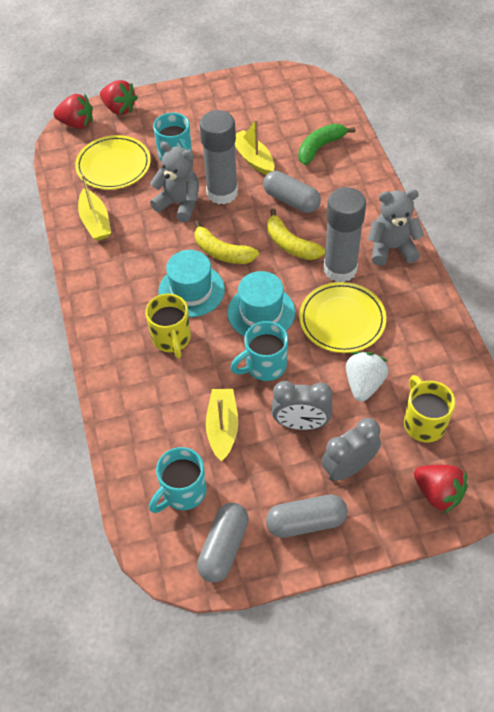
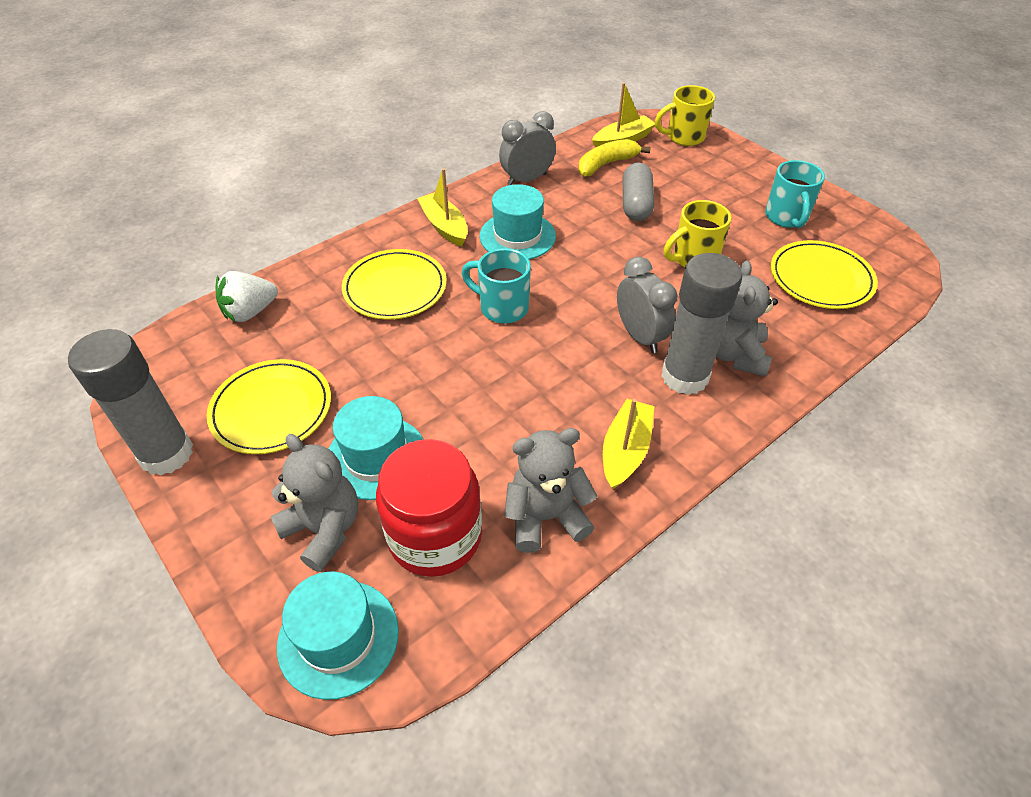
green banana: [298,124,356,165] = 1 -> none = 0
grey capsule: [197,503,249,582] [263,171,321,213] [266,494,348,538] = 3 -> [623,162,654,221] = 1
grey teddy bear: [150,142,199,222] [368,189,425,266] = 2 -> [270,434,358,572] [504,428,597,553] [716,261,778,377] = 3
red jar: none = 0 -> [376,439,482,577] = 1
red strawberry: [53,94,93,129] [100,80,138,115] [414,465,468,514] = 3 -> none = 0
turquoise hat: [158,250,225,317] [227,271,295,337] = 2 -> [277,572,399,700] [329,396,423,500] [480,184,556,260] = 3
turquoise mug: [149,447,206,513] [153,113,192,161] [230,321,288,381] = 3 -> [462,248,531,323] [765,160,825,228] = 2
yellow banana: [194,220,259,264] [267,209,325,260] = 2 -> [579,139,651,177] = 1
yellow plate: [75,135,151,190] [299,282,386,353] = 2 -> [207,359,331,454] [342,249,447,320] [771,240,878,309] = 3

